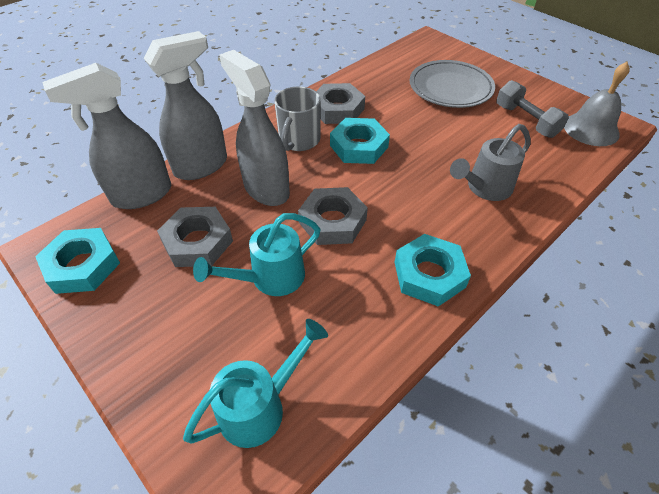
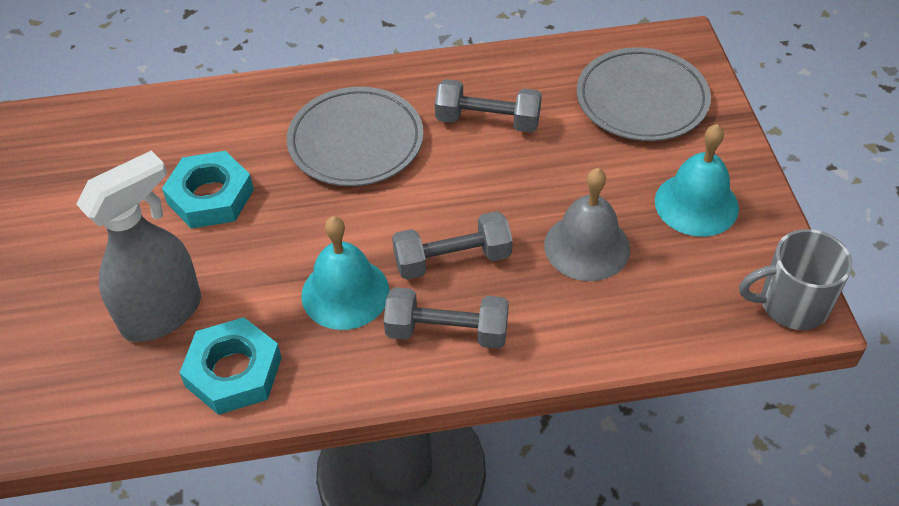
grey dumbbell: [496,80,569,138] = 1 -> [384,287,509,349] [392,211,513,280] [435,79,542,133] = 3
grey nut: [157,207,233,267] [298,187,368,245] [316,83,365,124] = 3 -> none = 0
grey plate: [410,60,495,108] = 1 -> [287,87,424,186] [577,47,711,141] = 2
grey spray bottle: [43,63,171,209] [144,31,227,180] [219,50,290,206] = 3 -> [76,151,201,342] = 1
grey watering can: [450,124,531,201] = 1 -> none = 0
turquoise bell: none = 0 -> [301,216,389,330] [655,124,739,237] = 2
turquoise nut: [35,228,120,294] [330,118,390,164] [394,234,471,307] = 3 -> [162,151,254,229] [179,317,282,415] = 2
turquoise watering can: [183,319,328,448] [193,213,321,296] = 2 -> none = 0

